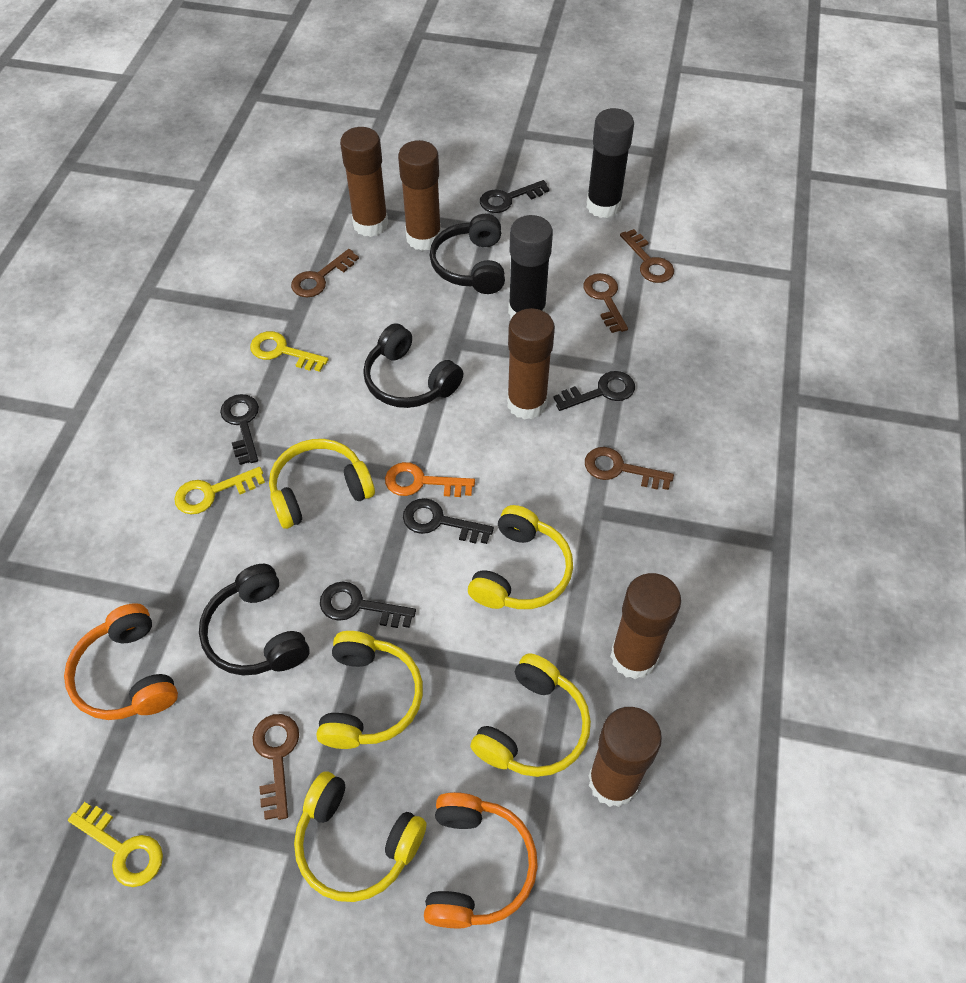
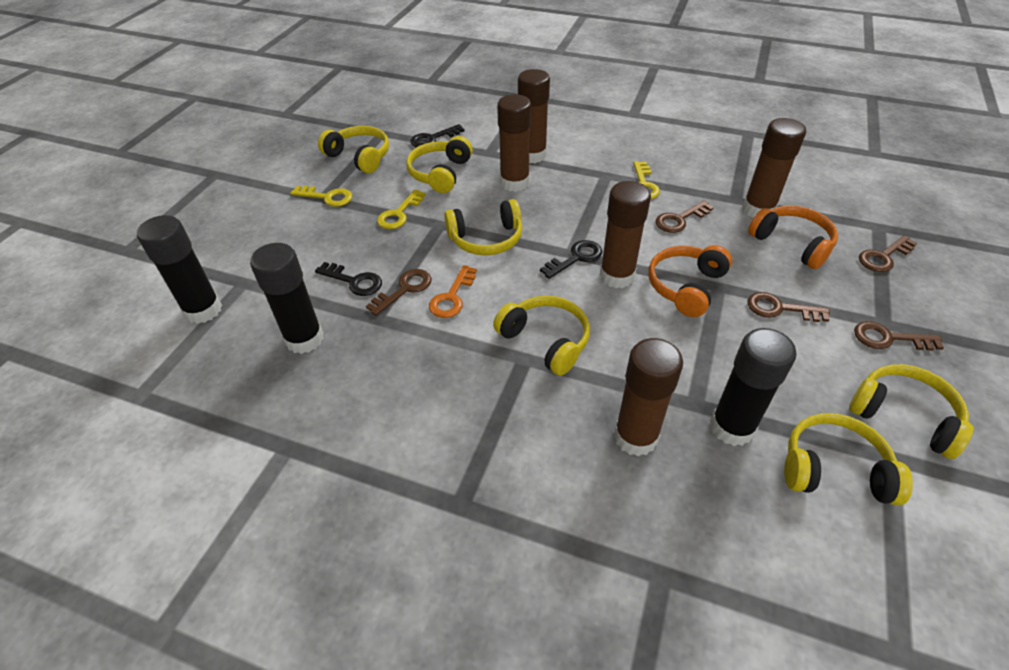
black glue stick: [508,215,553,319] [586,108,634,218] = 2 -> [137,215,222,324] [250,243,324,354] [710,328,796,446] = 3
black headphones: [199,564,309,676] [363,323,463,408] [430,214,505,294] = 3 -> none = 0
black key: [220,394,259,465] [320,582,416,628] [403,498,494,544] [480,180,550,213] [553,371,635,411] = 5 -> [315,262,382,296] [410,124,464,147] [540,240,602,279] = 3
yellow headphones: [269,439,375,529] [294,772,427,902] [316,631,423,749] [468,505,573,609] [470,653,591,777] = 5 -> [318,126,389,173] [406,136,473,193] [444,199,522,255] [493,296,590,376] [784,413,913,505] [849,364,974,459] = 6

